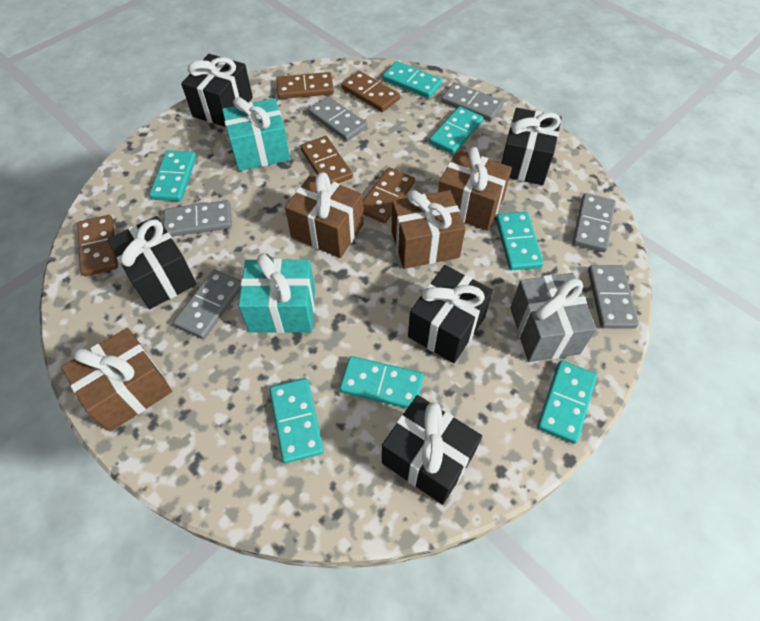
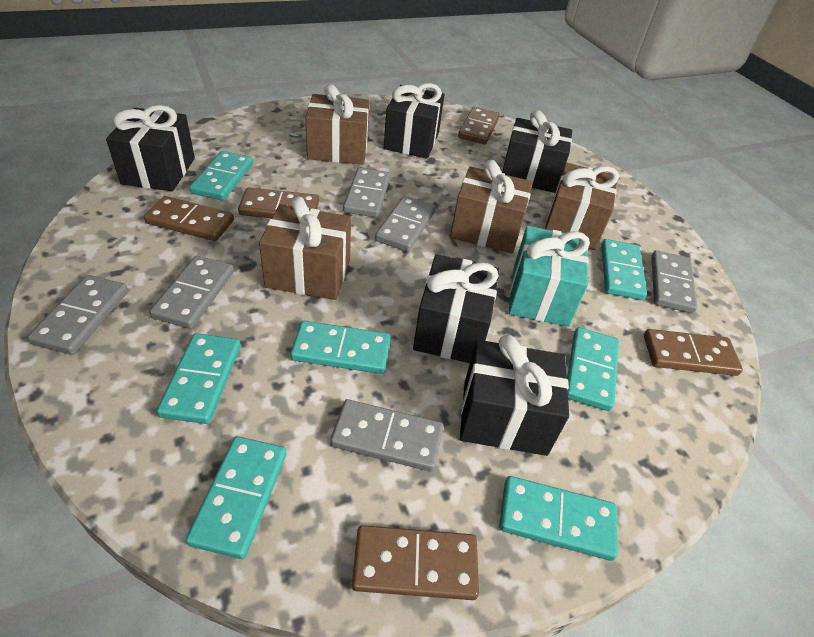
grey gift: [510,273,597,362] = 1 -> none = 0
turquoise gift: [222,97,290,171] [238,254,315,333] = 2 -> [509,226,590,327] = 1

